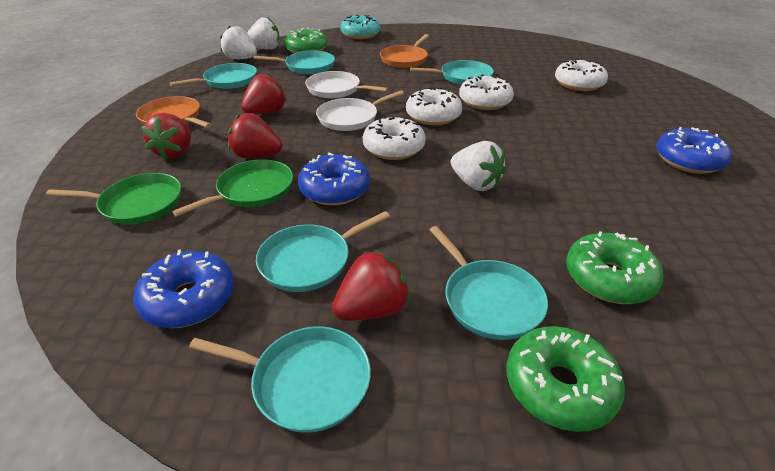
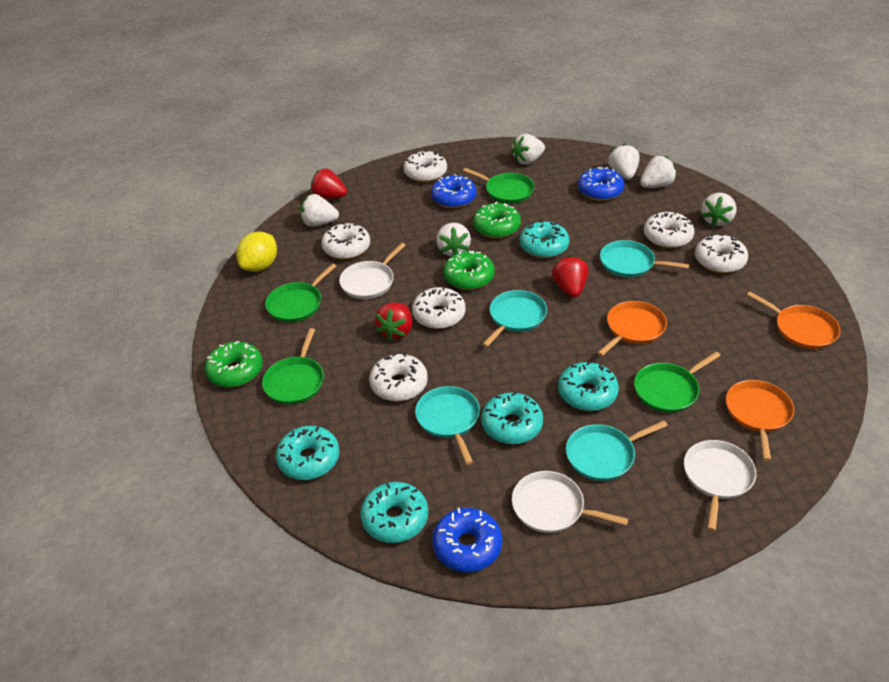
green pan: [46,173,181,225] [172,159,293,217] = 2 -> [262,328,324,405] [265,264,336,322] [463,168,534,204] [634,352,721,413] = 4
orange pan: [136,96,212,128] [380,34,429,68] = 2 -> [597,301,667,356] [726,380,794,461] [747,292,840,349] = 3
red strawberry: [141,113,191,160] [228,113,282,158] [241,73,287,114] [332,250,410,321] = 4 -> [311,168,347,200] [375,303,413,341] [552,255,588,298] = 3
turquoise donut: [340,15,380,39] = 1 -> [276,426,340,480] [360,482,428,543] [481,392,543,444] [520,220,569,258] [558,361,619,411] = 5
turquoise pan: [170,63,257,89] [189,327,371,433] [254,51,335,74] [256,211,390,292] [410,60,494,85] [429,226,548,340] = 6 -> [415,386,480,465] [482,290,547,347] [566,420,668,481] [600,240,690,277] = 4
white donut: [363,116,426,160] [406,87,463,125] [459,74,514,110] [555,58,608,91] = 4 -> [321,222,370,260] [369,353,428,402] [403,150,447,182] [412,287,466,329] [644,212,695,248] [695,233,748,273] = 6
white pan: [305,71,388,98] [316,90,404,131] = 2 -> [339,243,406,299] [512,471,628,533] [684,440,756,531] = 3
white strawberry: [220,26,257,59] [247,17,280,50] [450,141,506,191] = 3 -> [300,194,339,227] [436,223,471,256] [511,134,545,164] [608,144,640,179] [640,156,676,188] [701,193,737,227] = 6
yellow lemon: none = 0 -> [236,231,277,272] = 1

